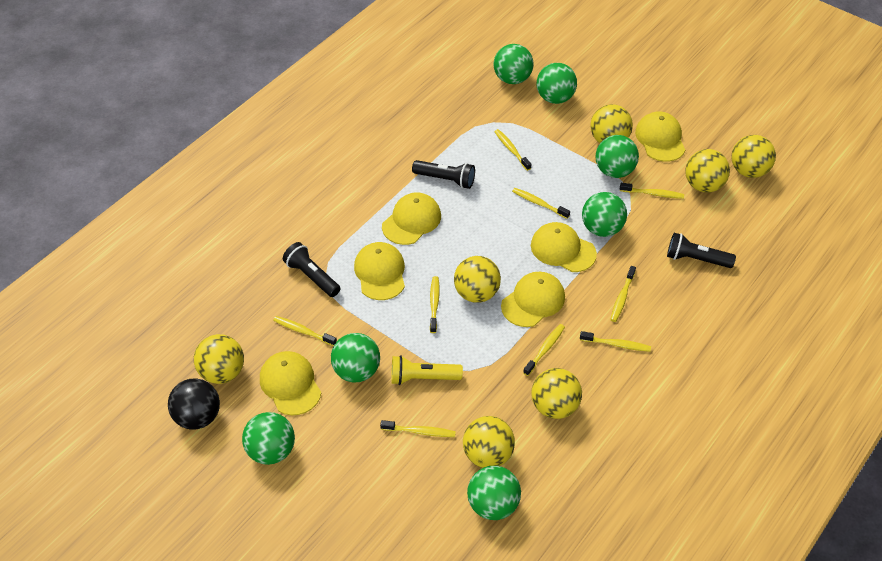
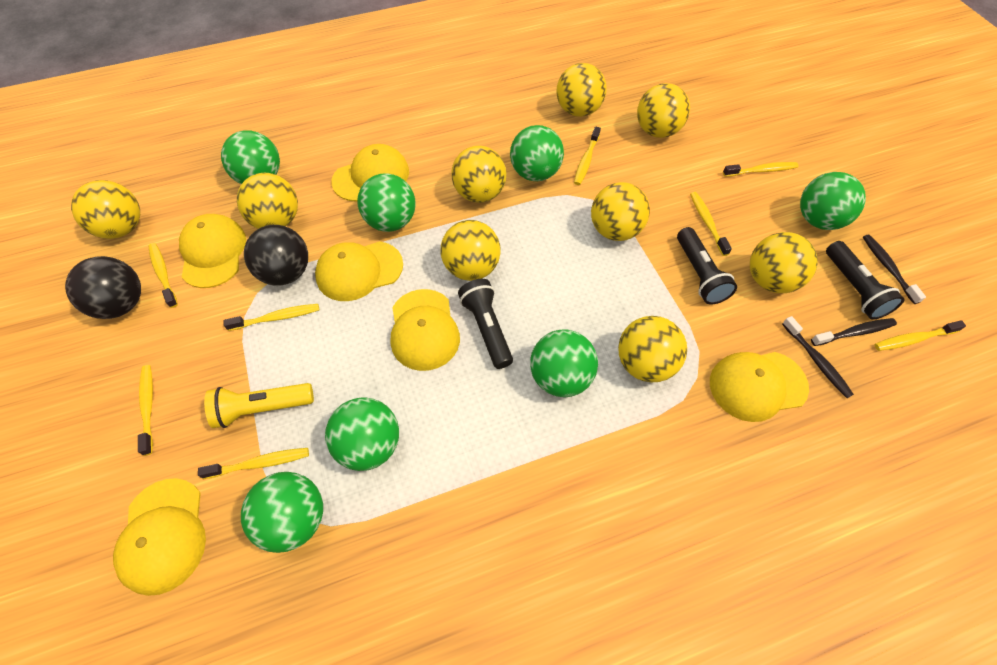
black ball: [168,379,220,430] = 1 -> [65,256,141,319] [244,225,308,286] = 2
black toothbrush: none = 0 -> [782,316,854,398] [811,318,897,346] [863,234,926,304] = 3
yellow ball: [194,334,244,384] [454,256,501,303] [463,416,515,468] [531,368,582,419] [590,104,633,143] [685,149,730,193] [731,135,776,178] = 7 -> [71,180,140,239] [237,173,298,229] [441,220,501,281] [451,146,507,203] [556,63,607,117] [591,182,650,241] [618,316,687,382] [637,83,690,138] [750,232,818,293] = 9
yellow toothbrush: [273,316,337,346] [380,420,456,437] [430,276,440,333] [494,129,531,171] [512,188,570,219] [523,324,565,376] [580,331,651,352] [610,266,636,322] [620,183,684,199] = 9 -> [138,365,153,456] [148,243,178,308] [198,448,309,479] [223,304,319,331] [574,127,601,185] [690,192,732,256] [723,162,799,177] [875,320,966,351] = 8

